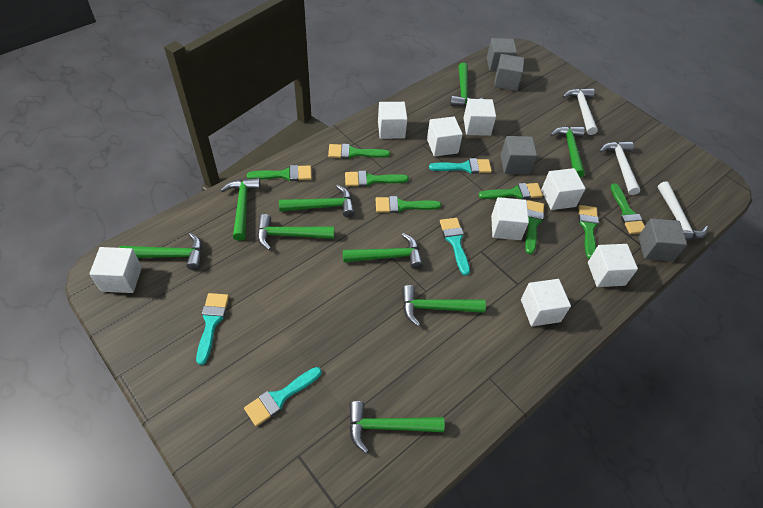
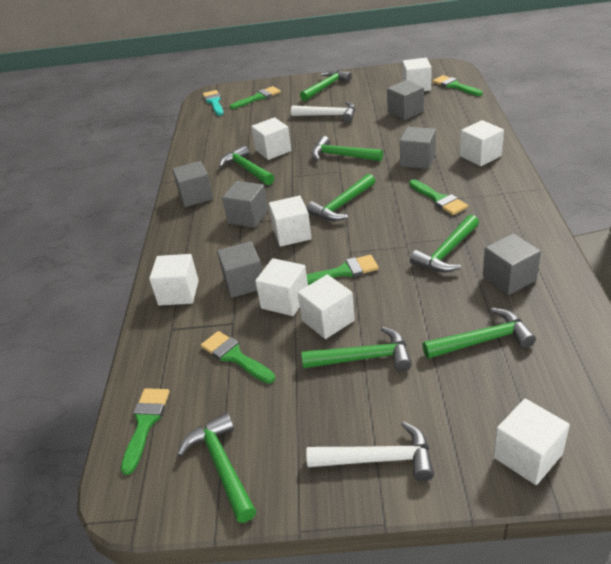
green brush: [247,165,312,181] [328,144,390,159] [345,171,409,187] [376,196,441,213] [479,183,543,200] [525,200,544,254] [578,205,599,259] [610,183,645,234] = 8 -> [121,388,170,475] [201,331,275,384] [230,86,281,109] [307,255,379,285] [409,179,468,215] [432,75,483,96] = 6
green hammer: [119,233,202,270] [221,178,261,241] [257,214,334,250] [279,185,355,218] [343,233,423,269] [349,401,445,453] [402,285,486,327] [450,63,483,106] [550,126,585,177] = 9 -> [177,413,256,523] [219,145,274,185] [300,70,352,101] [301,327,412,371] [306,174,375,221] [312,136,383,161] [410,215,479,272] [422,308,536,359] = 8
grey cube: [487,38,517,72] [494,54,524,91] [501,136,537,174] [638,219,687,261] = 4 -> [172,161,213,207] [217,241,262,298] [222,181,268,228] [387,80,424,120] [400,127,436,169] [483,233,541,295] = 6
turquoise brush: [196,293,229,365] [244,367,322,426] [429,158,492,174] [440,218,470,276] = 4 -> [203,90,224,116] = 1
white hammer: [563,88,598,135] [599,141,640,195] [658,182,708,241] = 3 -> [291,102,355,123] [306,422,434,481] = 2

